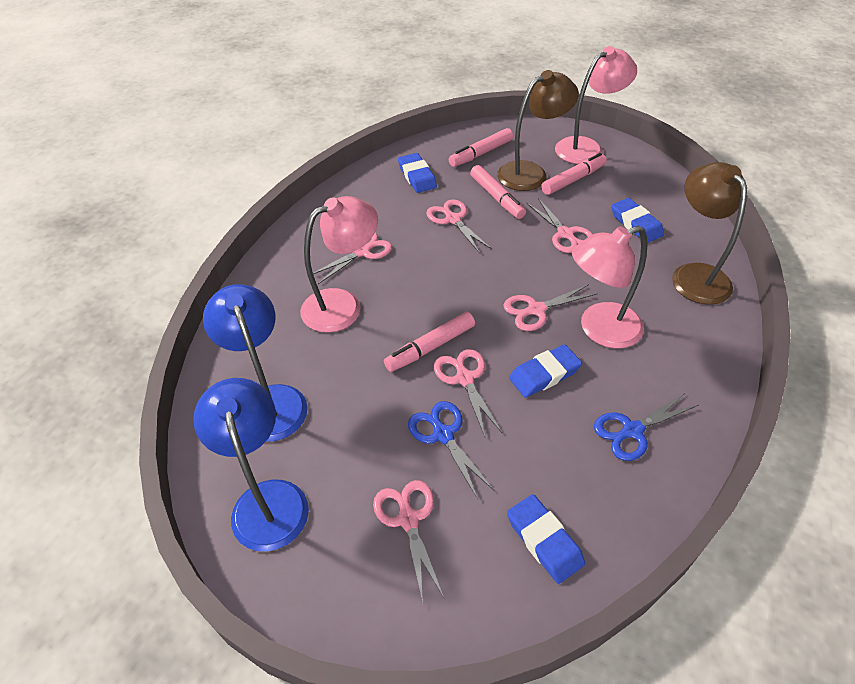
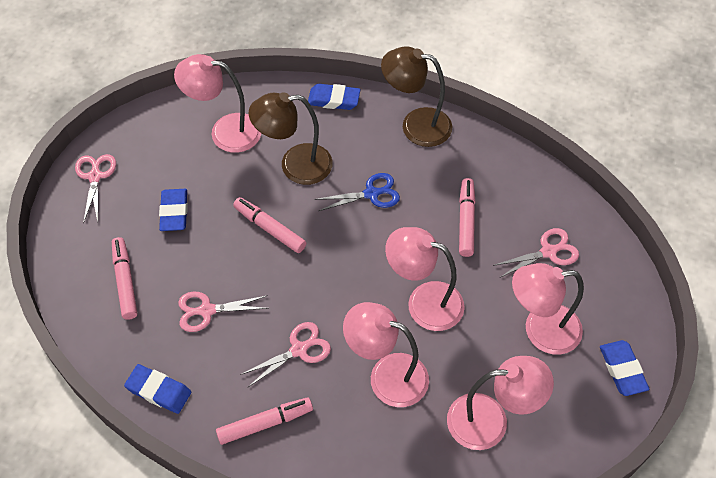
blue lamp: [193,378,309,551] [203,284,308,442] = 2 -> none = 0
blue scissors: [408,401,494,499] [594,393,698,461] = 2 -> [315,173,400,211] = 1
pink lamp: [300,196,378,333] [555,46,637,164] [572,226,647,348] = 3 -> [174,54,261,153] [343,302,429,407] [385,227,465,331] [447,356,554,450] [512,263,584,355] = 5
pink scissors: [313,232,392,284] [373,480,444,603] [426,199,492,253] [434,349,502,437] [503,284,598,331] [526,198,593,253] = 6 -> [75,154,116,224] [178,292,268,332] [240,322,331,387] [493,228,579,277] = 4

